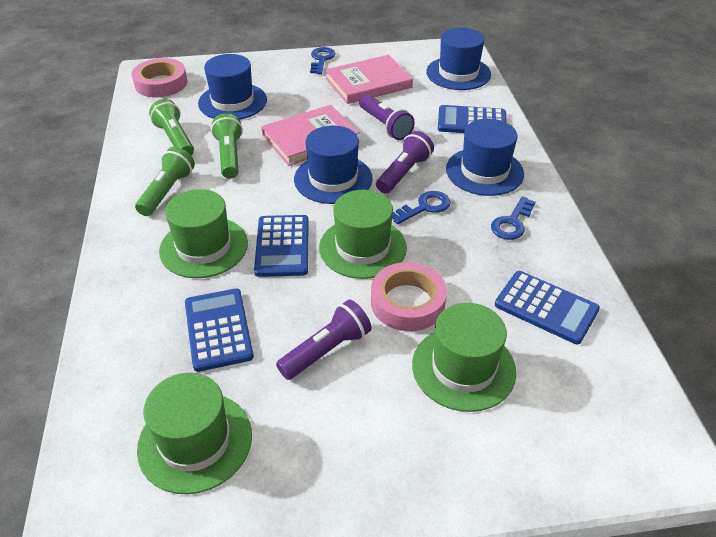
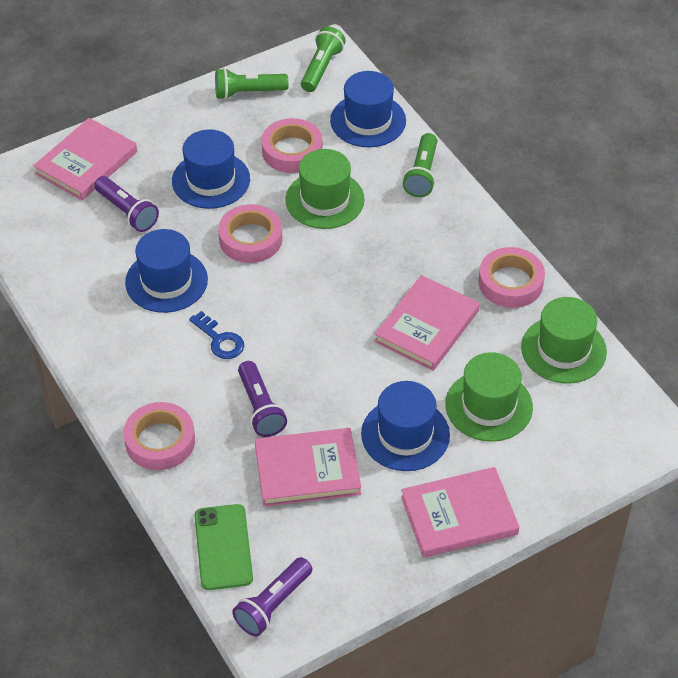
blue calculator: [185,288,254,372] [254,215,309,277] [438,105,507,133] [495,271,600,344] = 4 -> none = 0
blue key: [310,47,336,74] [392,191,451,224] [491,197,536,240] = 3 -> [189,311,244,359] = 1
green hat: [137,373,252,494] [159,189,248,278] [319,190,407,279] [412,303,516,412] = 4 -> [285,149,365,229] [445,352,533,442] [521,297,607,383] = 3
green phone: none = 0 -> [194,504,253,590] = 1
pink book: [261,105,360,166] [325,55,413,104] = 2 -> [33,118,137,200] [255,428,361,507] [374,275,480,371] [401,467,519,558] = 4
pink tape: [131,58,187,97] [371,262,447,331] = 2 -> [123,402,195,470] [218,204,282,263] [261,118,322,173] [479,247,545,308] = 4

